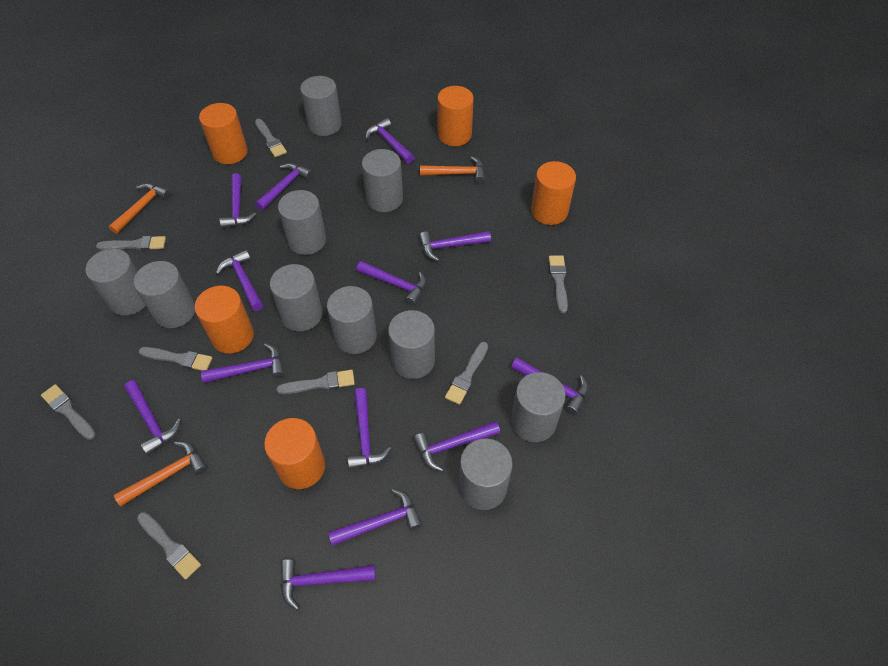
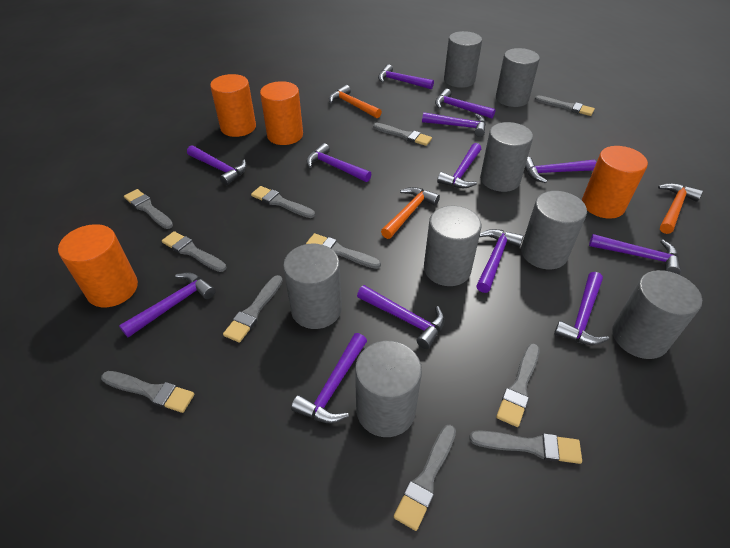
grey brush: [41,384,96,440] [96,236,166,251] [137,512,201,580] [139,347,213,371] [255,119,287,157] [277,370,355,394] [445,342,488,405] [548,255,568,313] = 8 -> [101,371,195,413] [124,189,173,229] [162,231,226,272] [223,275,283,343] [251,186,315,218] [306,233,381,269] [373,123,432,146] [394,425,456,531] [469,430,582,464] [496,343,539,427] [535,95,595,116] = 11
grey cylinder: [85,249,146,315] [134,261,195,328] [270,264,323,331] [278,190,326,255] [300,76,342,136] [327,286,377,354] [362,149,403,212] [388,310,435,379] [459,438,513,510] [511,372,566,442] = 10 -> [283,244,342,329] [355,341,422,437] [424,206,481,286] [444,31,482,88] [480,122,533,192] [496,48,540,107] [521,191,587,269] [612,270,702,359] = 8
orange cylinder: [195,286,254,354] [199,103,248,164] [264,418,325,489] [437,86,474,146] [531,161,576,225] = 5 -> [58,224,138,307] [210,74,256,137] [260,81,303,145] [582,146,648,219] = 4

